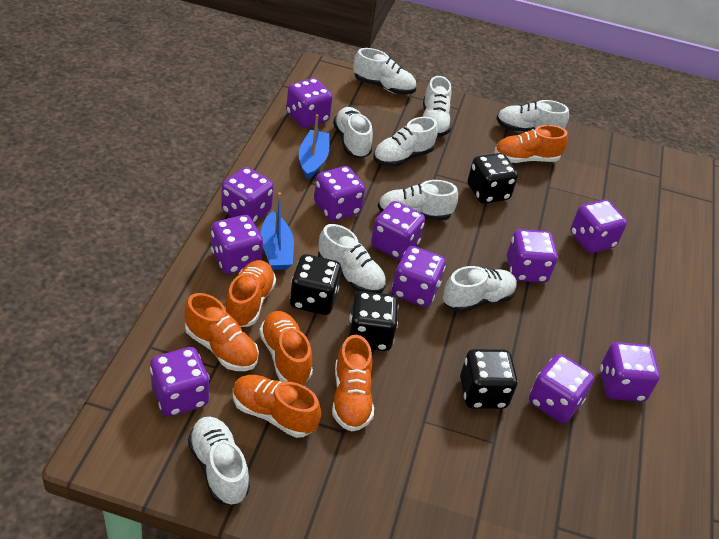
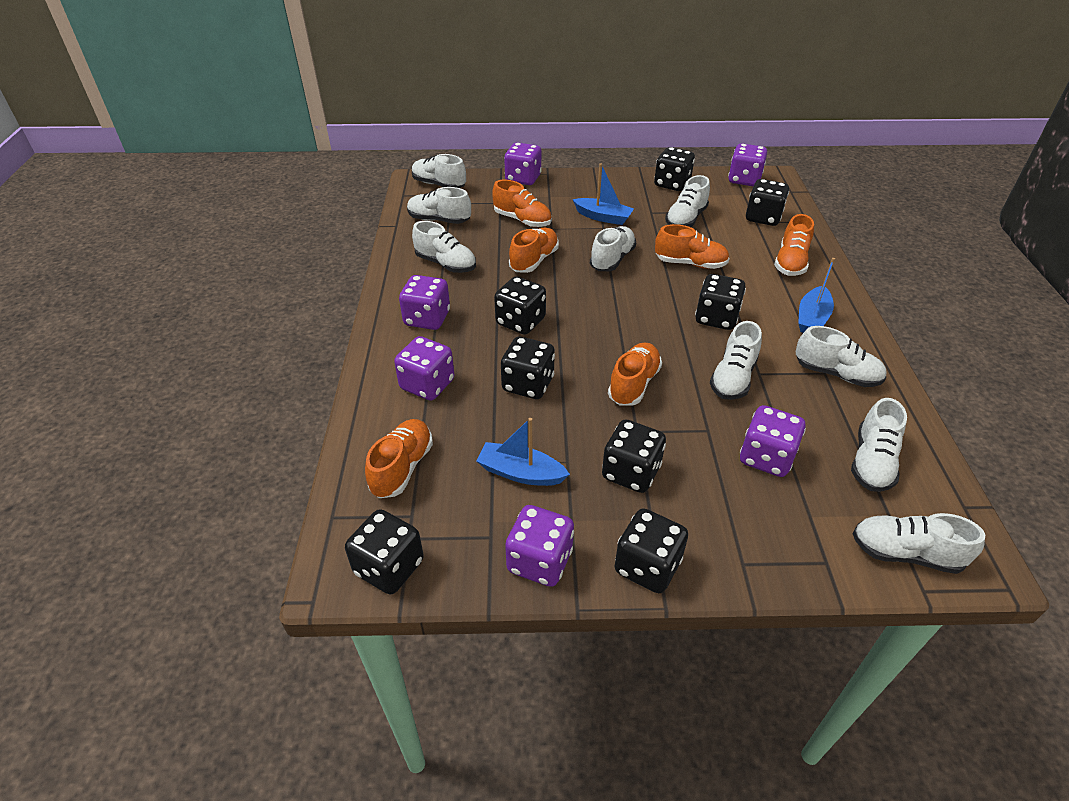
black dice: [290,254,341,315] [349,291,399,351] [460,349,518,409] [467,153,518,204] = 4 -> [345,509,424,595] [494,276,546,335] [501,337,555,399] [602,419,666,493] [614,508,688,593] [654,147,695,191] [695,274,746,330] [746,179,789,226] = 8
blue boat: [260,192,294,270] [299,114,329,180] = 2 -> [476,418,570,486] [573,163,634,225] [798,258,835,333] = 3
purple dice: [150,347,209,417] [211,215,263,274] [221,167,274,223] [286,78,333,128] [314,166,365,221] [371,201,425,260] [392,246,446,307] [507,229,558,283] [529,354,594,423] [570,200,627,253] [600,342,660,402] = 11 -> [394,336,454,401] [399,275,450,330] [504,142,542,185] [505,505,574,587] [728,144,767,187] [740,405,806,477] = 6

